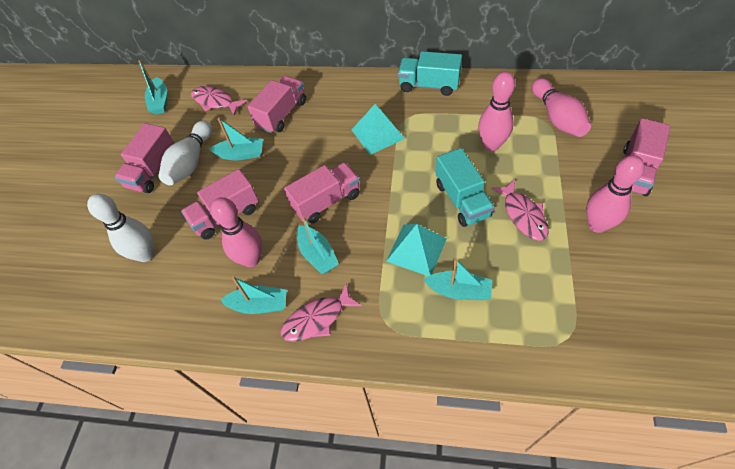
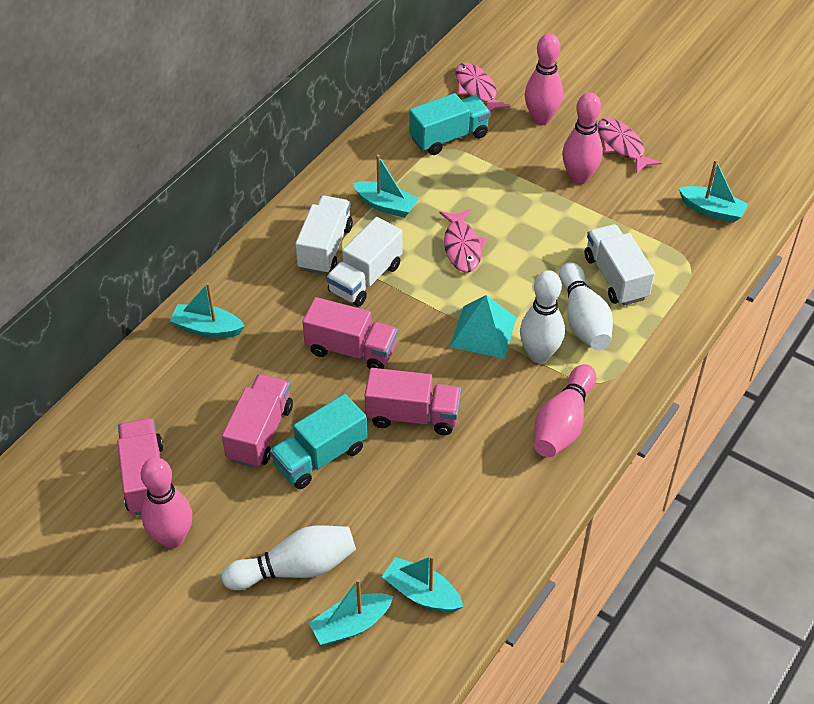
pink truck: [114,123,174,193] [181,169,259,240] [248,76,306,133] [284,162,360,223] [623,118,671,196] = 5 -> [117,418,163,515] [222,374,293,468] [303,297,398,369] [365,368,461,435] = 4
turquoise pyramid: [351,104,405,155] [386,224,447,276] = 2 -> [450,295,517,359] = 1
white bowling pin: [87,194,154,262] [158,120,212,185] = 2 -> [221,525,356,590] [520,270,565,363] [559,262,613,350] = 3
white truck: none = 0 -> [295,196,353,275] [326,217,403,307] [585,224,655,306] = 3

